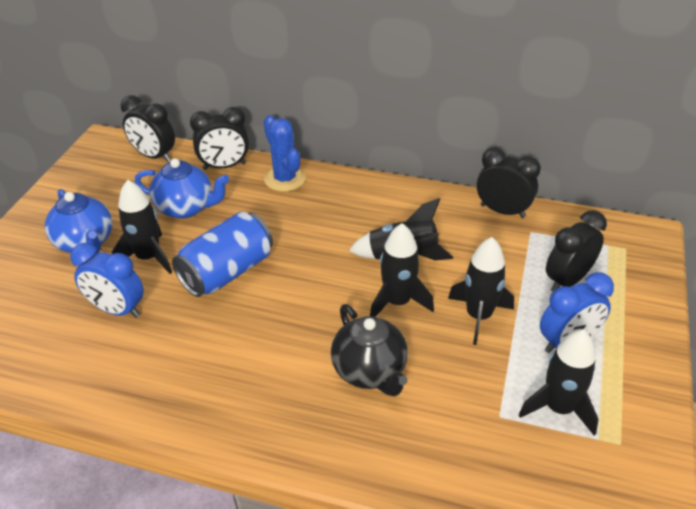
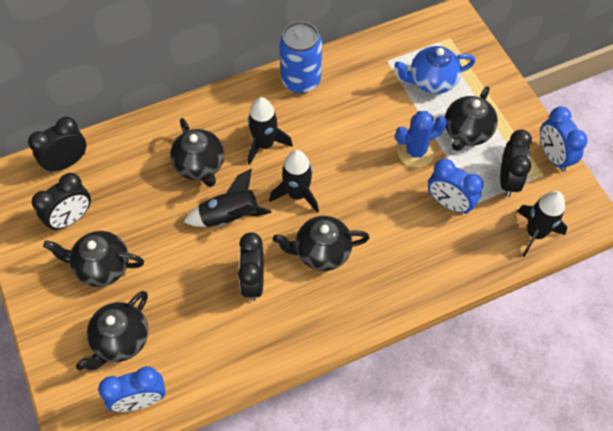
black rocket: [112,180,172,274] [349,198,453,260] [370,223,434,317] [448,237,514,345] [519,329,599,436] = 5 -> [184,169,272,227] [248,97,293,165] [269,150,319,213] [517,191,567,257] = 4
black teapot: [331,304,408,396] = 1 -> [43,231,144,287] [76,291,148,370] [170,118,224,187] [273,216,370,271] [445,86,498,151] = 5
blue clock: [70,243,144,318] [540,272,614,353] = 2 -> [98,366,166,412] [428,159,483,214] [540,106,588,172] = 3
blue teapot: [45,189,112,253] [135,158,229,219] = 2 -> [394,46,476,94] = 1

